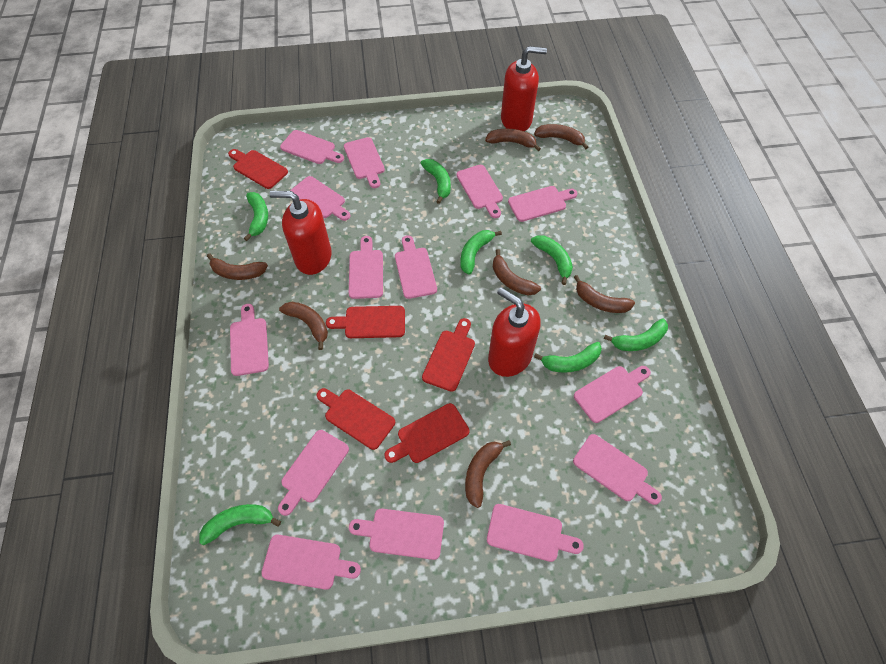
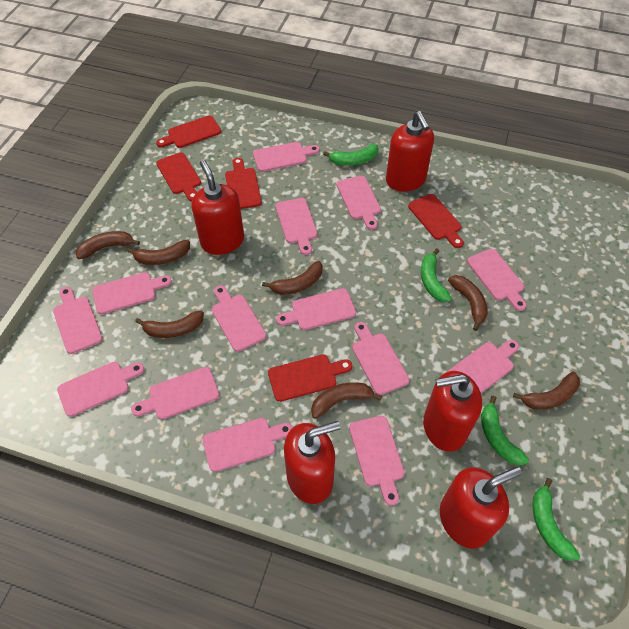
green banana: [199,504,281,545] [244,192,268,241] [420,159,451,204] [460,230,502,275] [531,235,573,285] [534,342,602,373] [604,318,668,351] = 7 -> [323,144,379,166] [421,248,452,302] [481,396,529,466] [532,478,580,561] = 4
red soap dispenser: [269,191,332,275] [488,287,541,377] [501,46,547,131] = 3 -> [191,160,244,255] [284,421,340,504] [386,111,434,192] [423,371,482,452] [440,467,522,549] = 5

